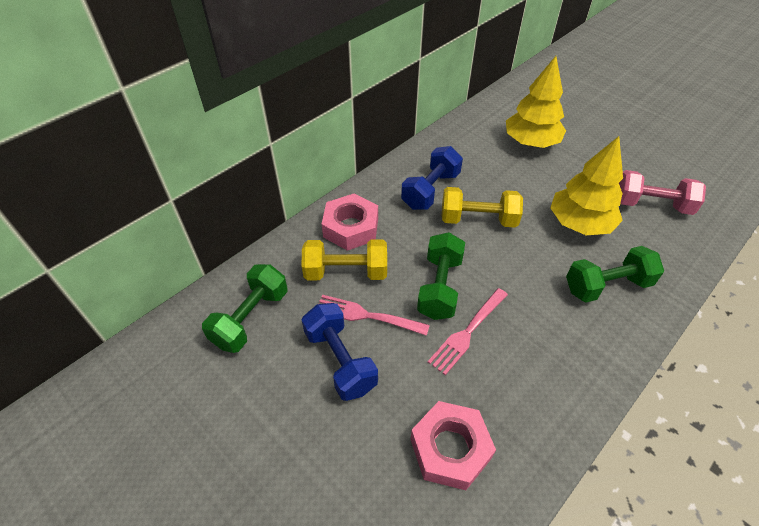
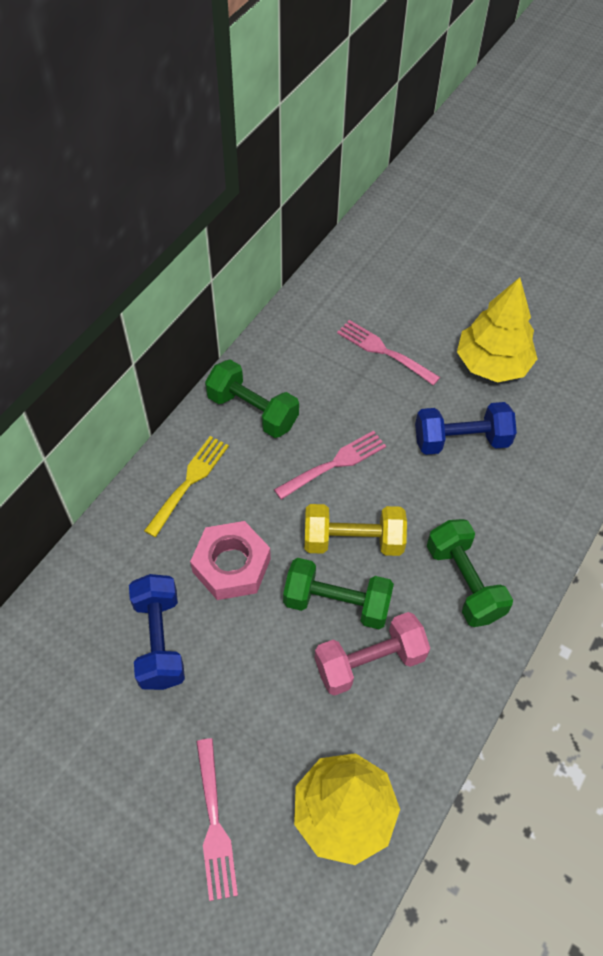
pink fork: [319,295,430,336] [428,288,508,375] = 2 -> [196,738,238,901] [274,431,386,500] [337,320,440,386] = 3
pink nut: [322,194,378,251] [410,401,496,490] = 2 -> [190,521,271,600] = 1
yellow dumbbell: [302,239,387,280] [442,187,523,228] = 2 -> [305,504,407,556] = 1
yellow fork: none = 0 -> [144,436,229,537] = 1

